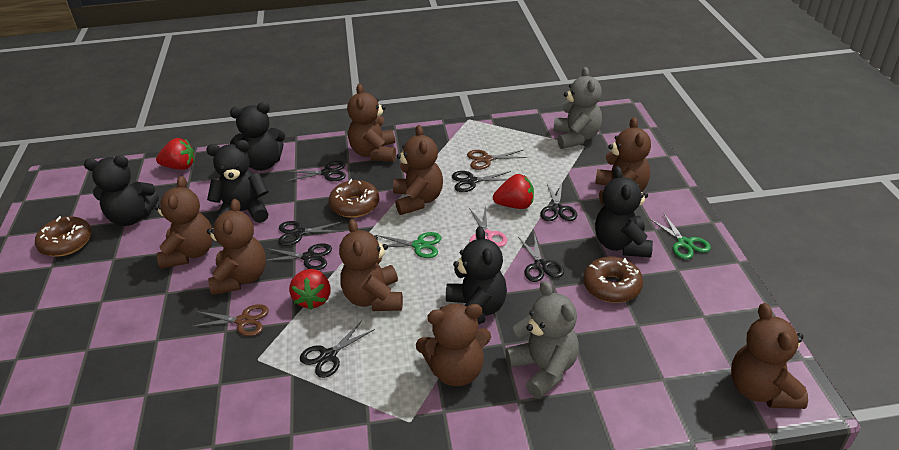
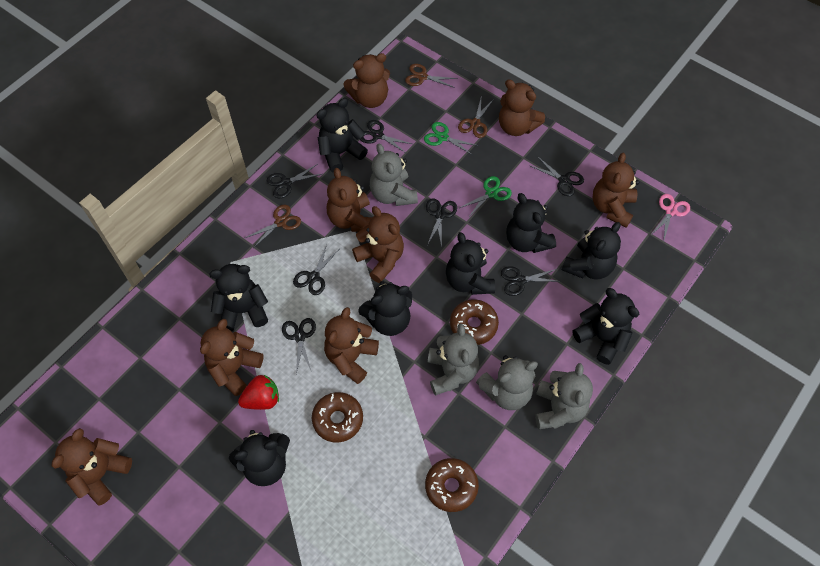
black teddy bear: [84,155,159,226] [206,140,269,223] [230,102,285,171] [446,226,507,324] [595,166,653,258] = 5 -> [209,264,268,331] [229,430,290,486] [316,98,368,173] [358,281,412,336] [446,232,495,295] [506,193,556,253] [562,222,621,280] [572,288,639,365] = 8
brown scissors: [191,304,269,336] [467,150,528,170] = 2 -> [245,205,301,247] [405,64,458,88] [458,99,494,138] = 3
grey teddy bear: [505,281,579,399] [554,67,602,149] = 2 -> [370,143,418,206] [428,323,479,396] [476,355,538,410] [535,363,593,429] = 4
red strawberry: [156,138,195,170] [289,269,331,310] [493,174,534,209] = 3 -> [238,375,279,410] = 1

